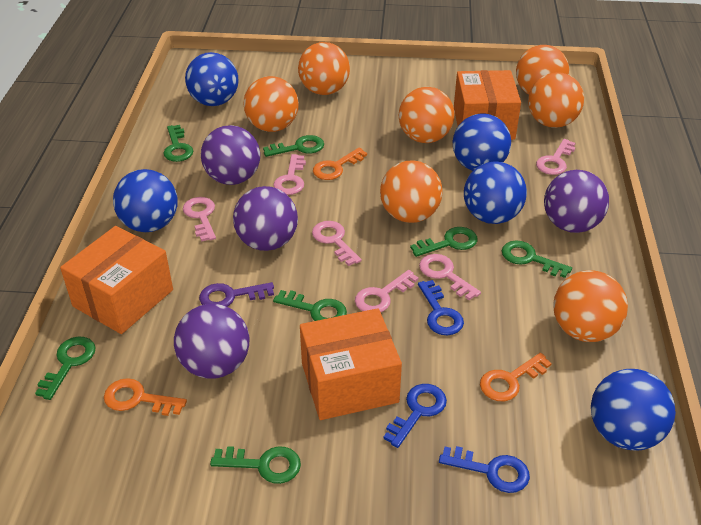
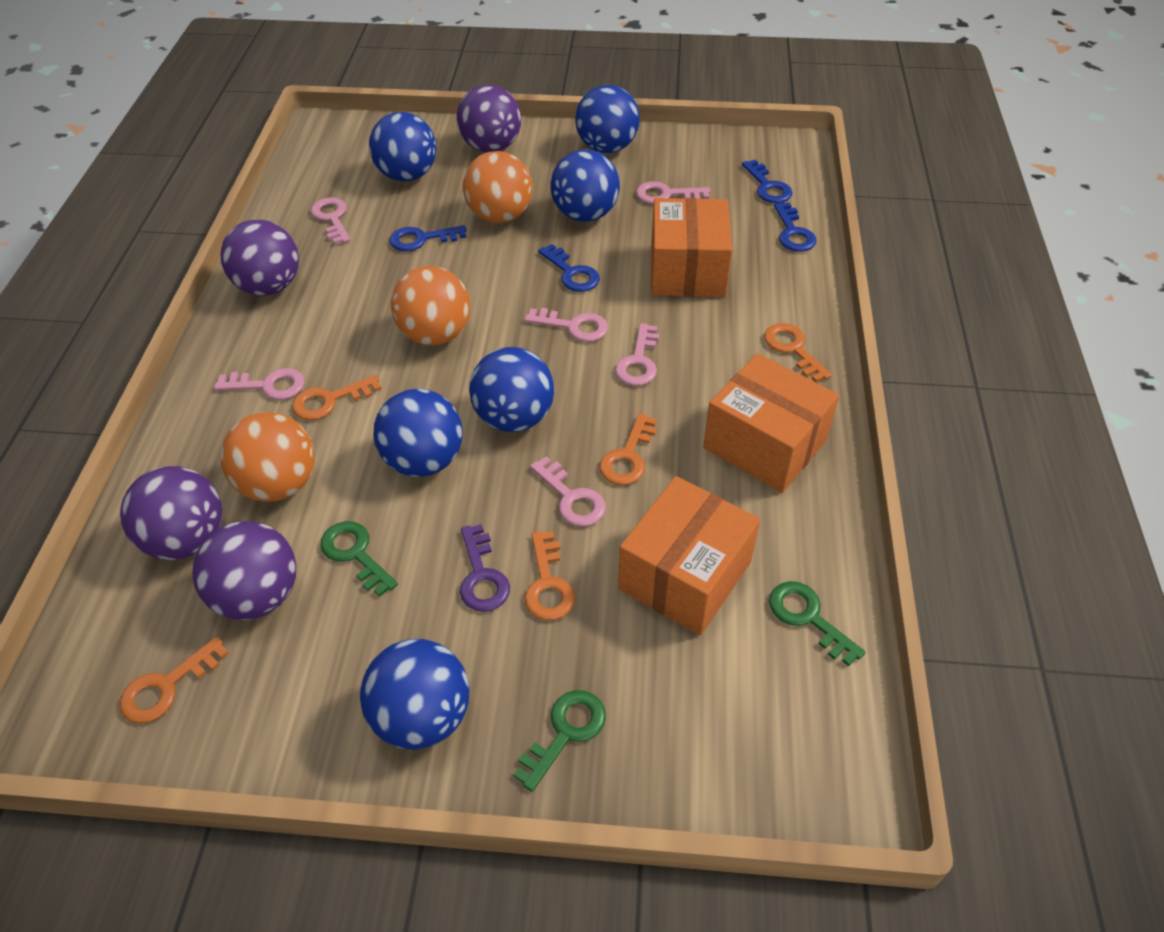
blue ball: [113,169,178,232] [185,52,239,106] [453,113,511,171] [464,162,527,224] [591,369,676,450] = 5 -> [360,639,469,750] [369,112,436,181] [373,389,463,477] [469,347,554,432] [550,150,620,222] [575,85,640,153] = 6
blue key: [383,384,447,448] [418,280,464,335] [439,446,530,493] = 3 -> [389,225,467,251] [538,244,600,292] [742,159,793,203] [774,202,816,252] = 4
green key: [35,337,96,400] [163,125,193,162] [210,446,301,484] [263,135,324,157] [273,290,347,321] [410,227,478,257] [502,240,572,278] = 7 -> [321,521,398,597] [513,690,606,792] [769,581,865,666] = 3
orange ball: [244,76,299,132] [298,42,350,95] [380,160,443,223] [399,87,454,143] [516,45,569,94] [528,72,584,128] [553,270,628,342] = 7 -> [221,412,315,502] [391,266,470,346] [463,151,533,223] = 3
orange key: [104,378,187,416] [313,148,367,180] [480,353,552,401] = 3 -> [120,636,229,723] [292,375,382,420] [525,531,575,620] [599,413,657,485] [764,323,832,382] = 5

